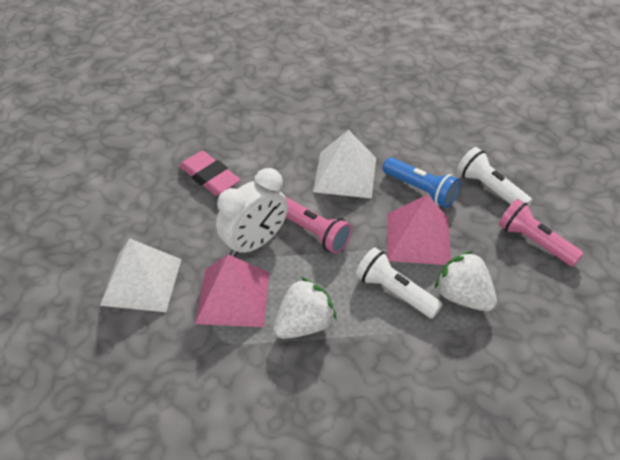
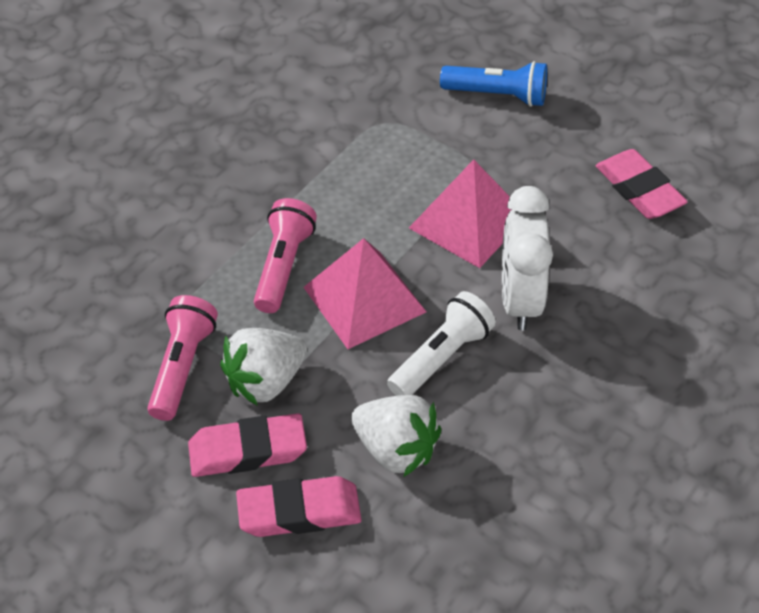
pink eraser: [179,151,240,196] = 1 -> [188,413,307,477] [236,476,362,537] [596,149,688,219] = 3
white flashlight: [356,247,443,319] [457,147,532,206] = 2 -> [387,291,496,396] = 1
white pyramid: [100,238,182,312] [313,130,376,199] = 2 -> none = 0

